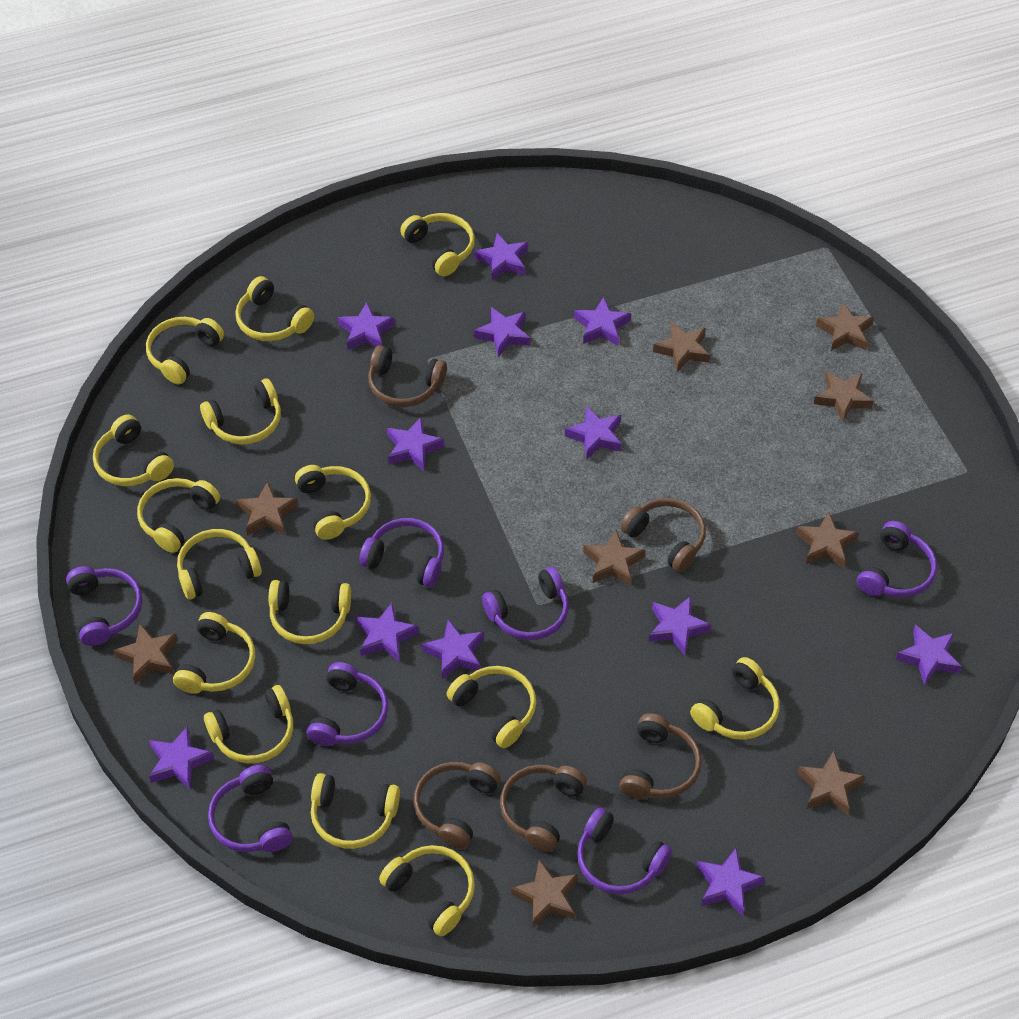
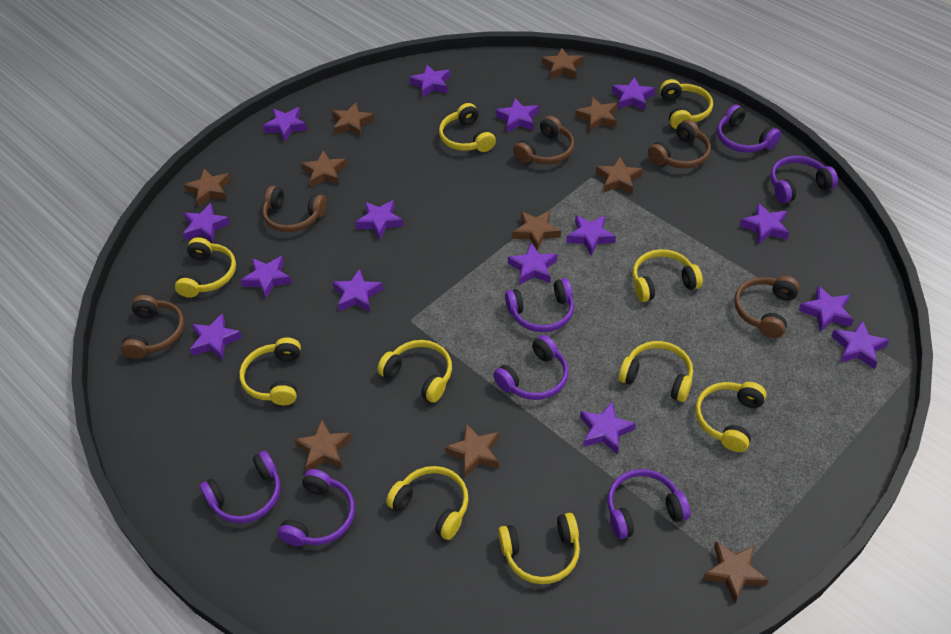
brown star: [113,624,178,684] [236,481,298,536] [511,859,578,928] [583,530,646,586] [653,322,710,372] [796,511,859,568] [797,751,865,815] [814,371,874,422] [816,302,874,351] = 9 -> [184,169,231,207] [294,420,352,471] [301,150,347,187] [332,102,374,137] [444,423,499,477] [512,211,561,251] [542,48,583,79] [575,97,617,132] [596,157,643,194] [703,541,769,603] = 10
purple star: [149,726,214,790] [337,302,395,350] [356,603,419,662] [387,418,444,471] [422,619,484,680] [474,233,528,280] [474,307,530,357] [565,406,622,460] [574,297,631,346] [649,596,711,655] [697,848,765,916] [896,625,962,686] = 12 -> [183,203,230,243] [190,314,242,360] [240,256,292,298] [263,107,307,142] [332,269,383,312] [355,200,404,240] [409,65,450,98] [496,98,539,132] [508,243,557,285] [566,215,616,255] [580,402,636,455] [612,77,655,111] [740,203,789,244] [799,286,853,332] [831,320,889,369] = 15
yellow headphones: [93,414,174,486] [137,478,220,553] [146,317,224,384] [173,612,255,694] [177,529,262,599] [200,378,281,445] [204,685,293,764] [235,276,314,341] [269,580,351,644] [295,465,371,540] [311,773,400,849] [379,845,475,936] [400,213,475,276] [447,666,536,748] [690,657,780,740] = 15 -> [175,237,236,298] [239,337,301,405] [377,340,452,403] [386,466,469,540] [439,103,496,152] [498,513,580,584] [619,341,693,402] [633,249,703,302] [660,79,713,129] [695,382,766,452] = 10

